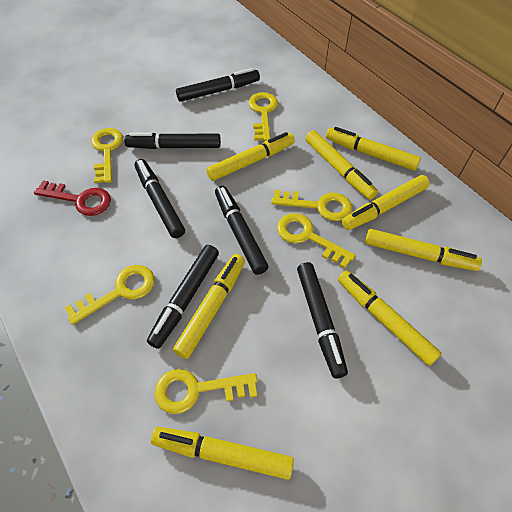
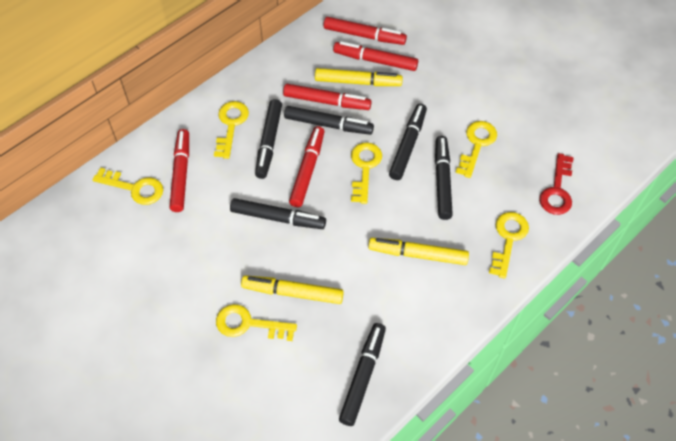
red marker: none = 0 -> [169,129,189,212] [283,84,372,110] [289,126,324,207] [323,17,407,45] [333,41,418,71] = 5
yellow marker: [151,427,294,480] [173,254,245,359] [206,132,295,181] [305,130,378,200] [326,127,421,171] [338,270,442,366] [342,175,430,230] [365,229,482,271] = 8 -> [241,275,344,304] [315,68,403,86] [368,238,469,265] = 3

